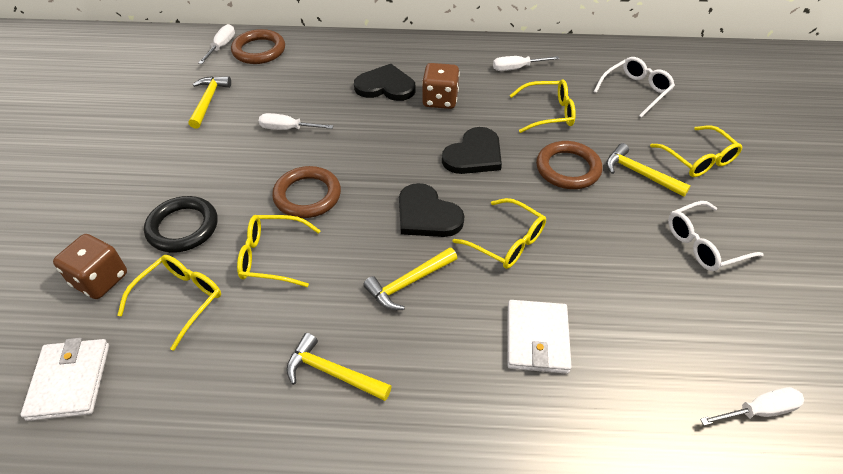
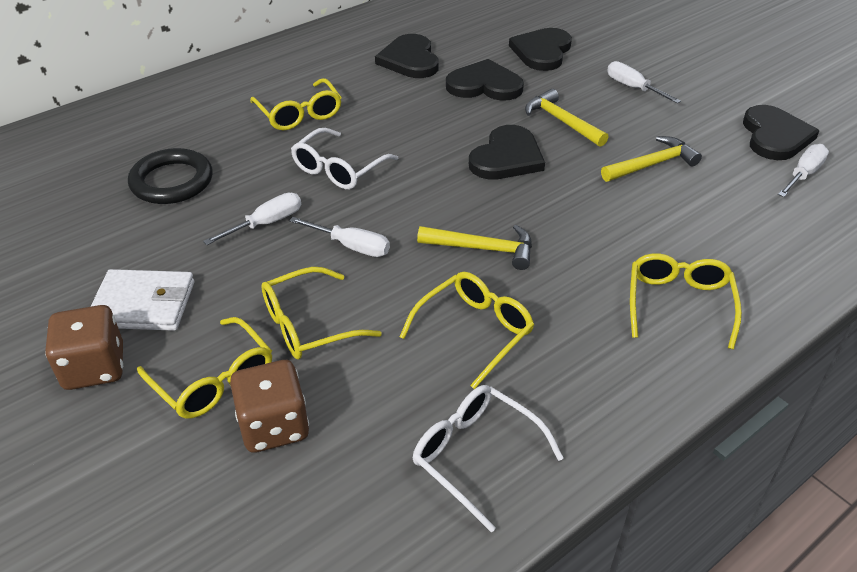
black heart: [354,64,416,101] [399,183,464,237] [442,127,502,174] = 3 -> [375,34,439,78] [446,59,524,101] [469,125,545,180] [509,28,572,71] [743,105,819,160] = 5
brown ring: [231,29,285,64] [272,166,341,218] [536,141,602,189] = 3 -> none = 0
white wallet: [21,338,109,421] [507,300,572,374] = 2 -> [90,269,194,331] = 1
yellow hammer: [188,76,231,129] [286,333,392,401] [363,247,457,310] [606,143,691,197] = 4 -> [417,225,532,270] [525,89,608,147] [601,136,702,182] = 3

